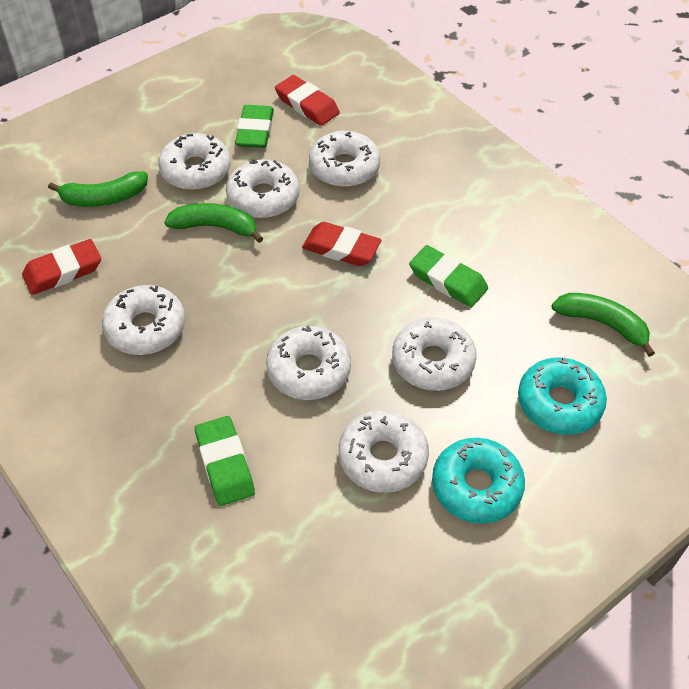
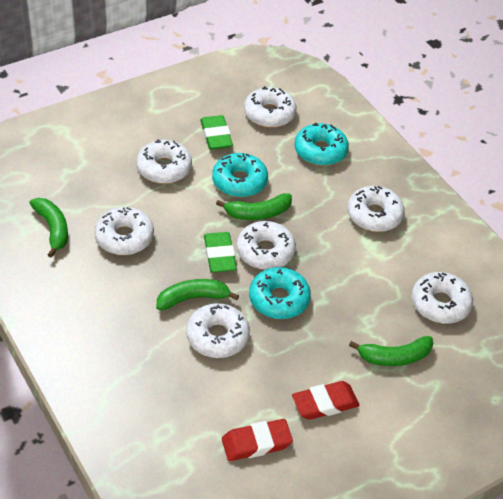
green banana: [48,171,148,207] [164,203,263,243] [551,293,655,357] = 3 -> [29,198,68,258] [157,279,239,310] [216,193,292,220] [349,336,433,366] = 4
green eraser: [195,416,255,506] [235,105,274,148] [409,245,488,307] = 3 -> [200,115,233,150] [204,232,237,273] = 2
red eraser: [22,239,101,295] [275,75,340,126] [302,222,382,266] = 3 -> [222,419,293,461] [292,381,360,420] = 2
turquoise donut: [432,438,525,524] [518,357,607,435] = 2 -> [212,153,268,197] [249,267,311,319] [294,123,349,166] = 3

